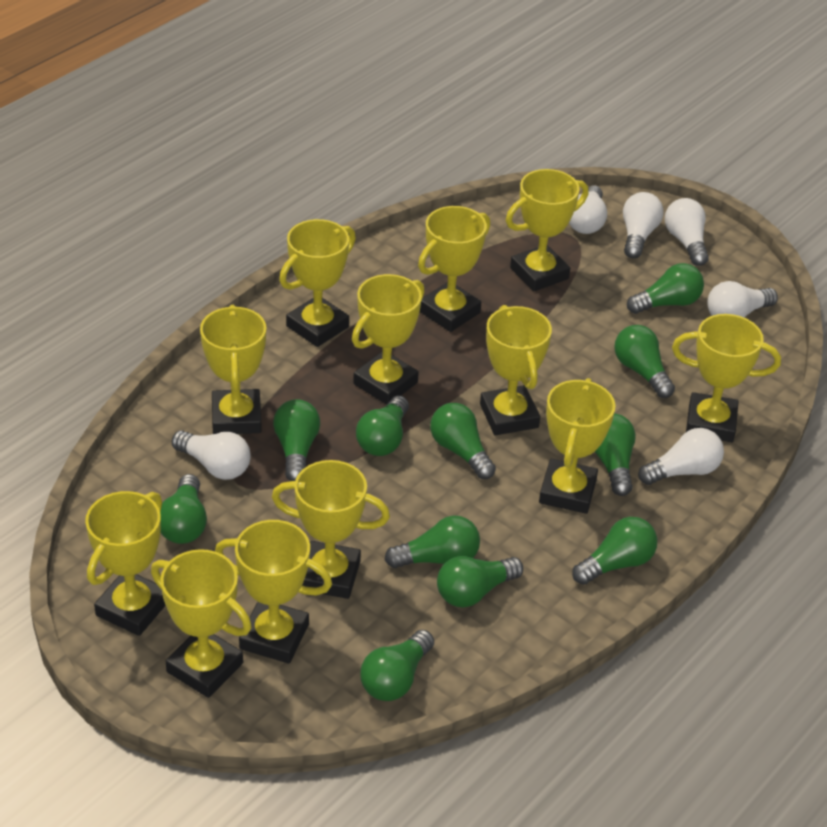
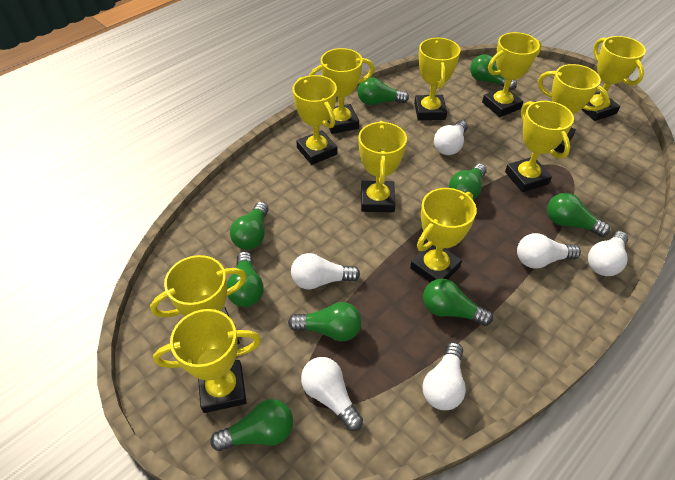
green light bulb: [160,474,207,544] [273,399,320,481] [356,395,409,456] [360,630,434,701] [385,516,480,568] [430,403,496,479] [437,556,523,607] [572,517,657,585] [595,413,636,496] [614,325,675,398] [627,263,704,314] = 11 -> [210,399,293,451] [227,251,264,307] [230,202,269,250] [288,302,362,341] [358,77,409,105] [423,279,493,326] [449,163,487,200] [470,54,517,91] [547,193,610,237] = 9
yellow trophy: [85,491,166,636] [151,549,252,698] [200,305,267,434] [215,520,332,663] [272,460,390,599] [279,219,356,347] [352,274,424,405] [418,206,490,332] [480,305,552,435] [506,169,588,291] [539,378,615,514] [672,314,781,442] = 12 -> [150,255,247,344] [153,309,261,413] [292,75,337,165] [309,48,374,134] [358,121,407,212] [410,188,477,282] [414,38,461,120] [482,32,542,117] [505,101,574,192] [538,64,609,153] [582,36,646,121] = 11

